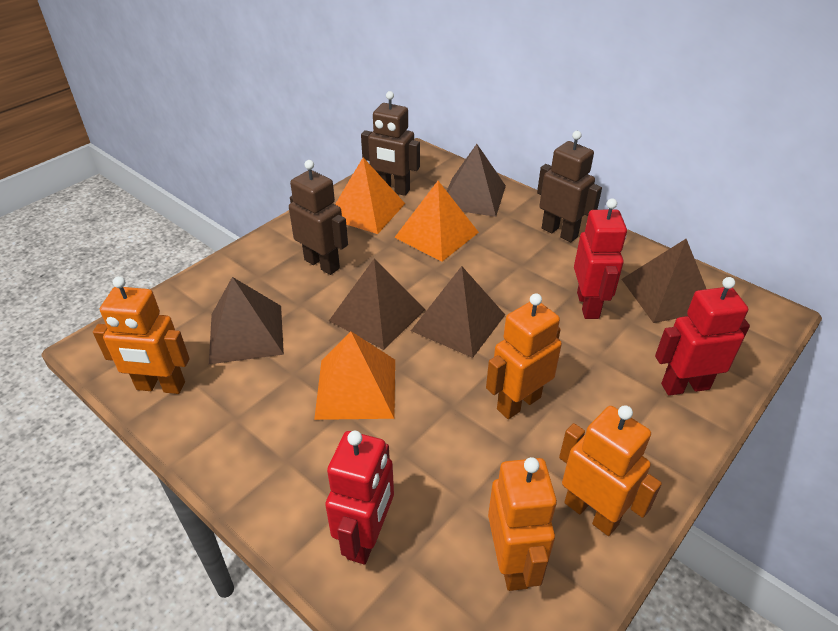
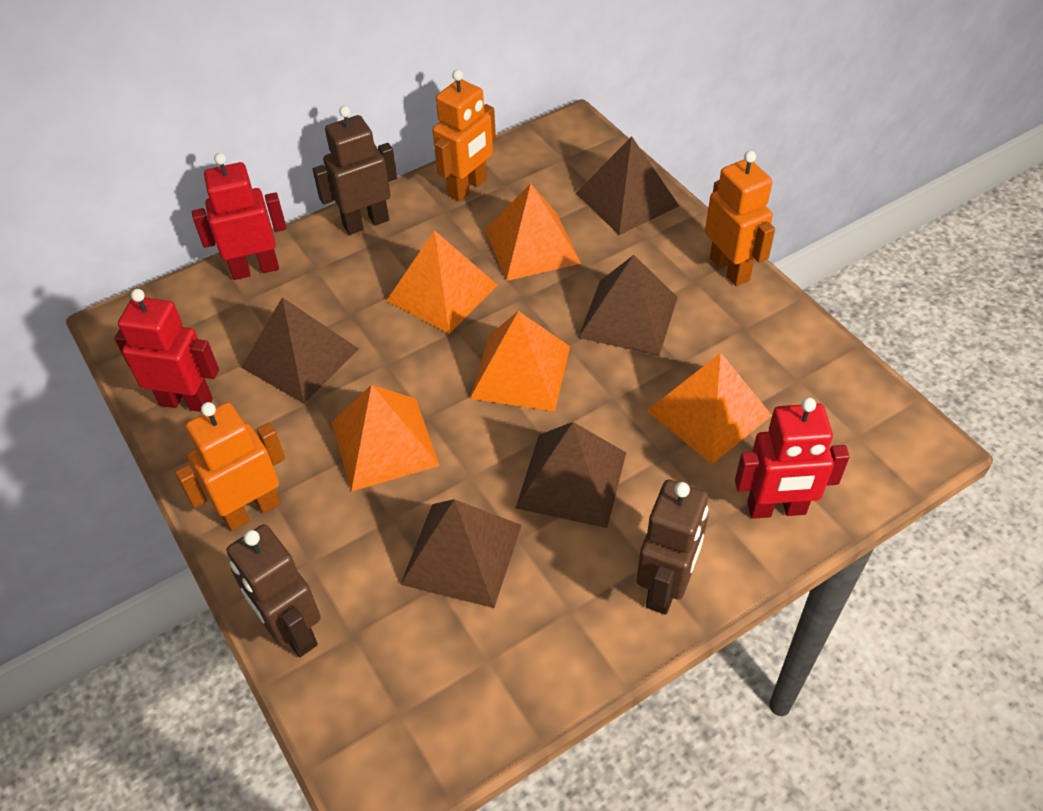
orange pyramid: [314,331,395,420] [335,158,405,234] [394,181,479,261] = 3 -> [331,385,440,492] [386,230,497,334] [470,311,570,411] [485,183,581,281] [647,353,772,464] = 5
orange robot: [93,276,189,394] [486,294,562,419] [488,457,557,591] [559,405,662,536] = 4 -> [175,402,285,531] [433,70,496,201] [705,151,775,286] = 3

